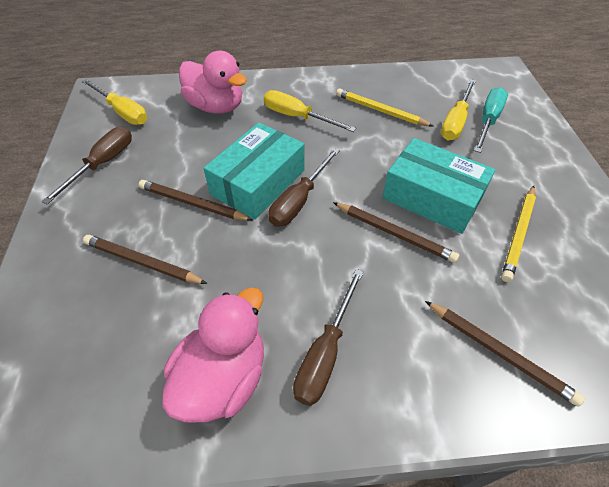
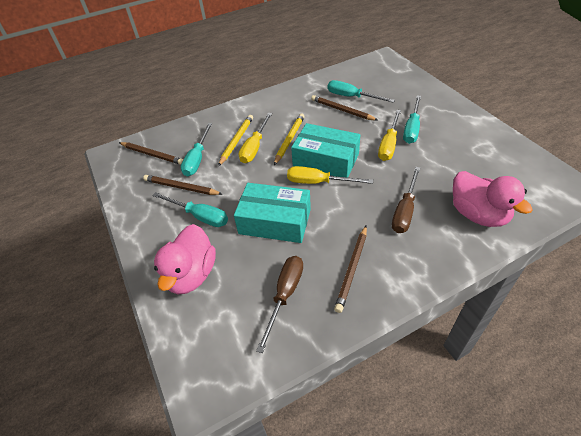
brown screwdriver: [42,126,132,205] [268,148,340,227] [293,269,364,406] = 3 -> [256,256,303,353] [392,167,420,233] = 2
turquoise screwdriver: [474,87,508,153] = 1 -> [152,192,228,227] [181,123,212,177] [328,80,395,103] [403,95,421,144] = 4

